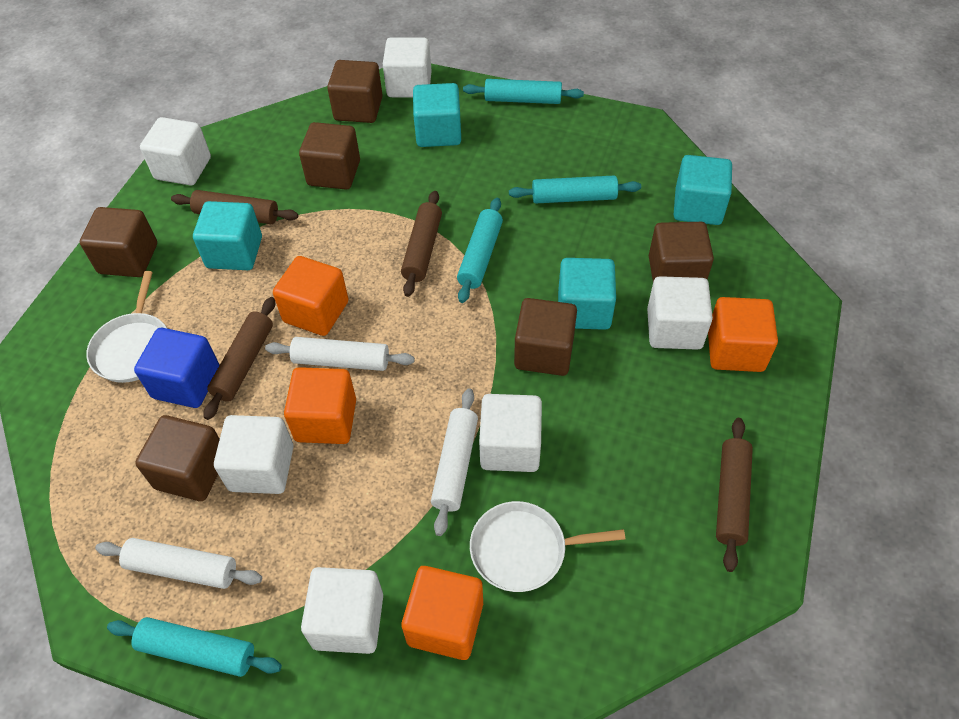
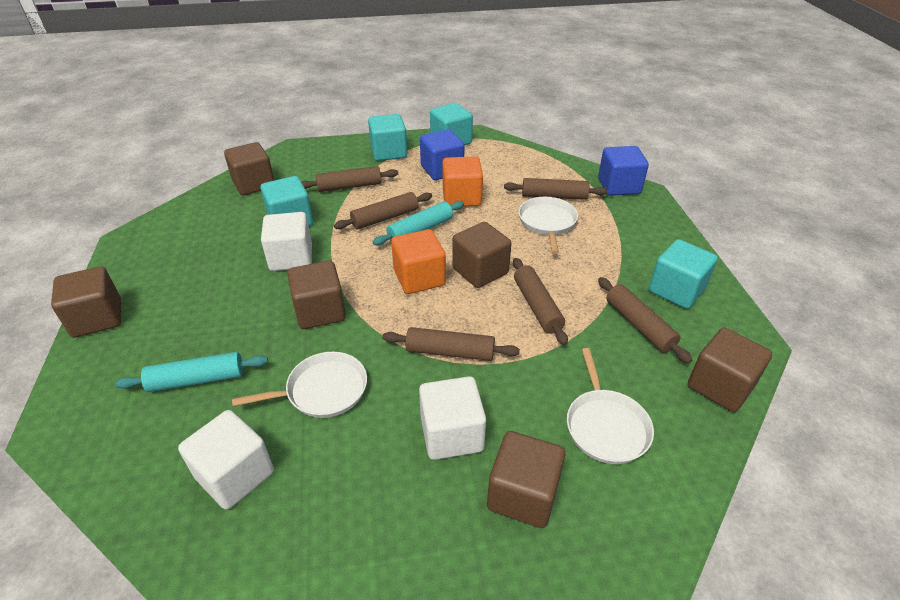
blue cube: [134,328,219,408] = 1 -> [420,129,465,180] [598,146,649,196] = 2
brown rolling pin: [171,190,298,224] [204,297,275,420] [401,191,442,297] [716,418,753,572] = 4 -> [301,166,398,192] [334,192,432,229] [382,327,520,361] [504,178,608,200] [513,258,568,345] [598,277,692,363] = 6
orange cube: [273,256,348,336] [284,367,356,444] [402,566,483,660] [708,297,778,372] = 4 -> [391,229,446,294] [442,156,483,207] = 2
turquoise rolling pin: [107,617,282,677] [457,198,503,303] [463,79,584,104] [509,175,641,204] = 4 -> [115,352,268,392] [373,201,464,245] = 2
white cube: [140,117,211,185] [214,415,294,494] [301,567,383,654] [383,37,432,98] [479,394,542,472] [647,276,713,350] = 6 -> [178,410,274,510] [261,212,312,271] [419,376,486,460] = 3
white pan: [86,271,167,383] [470,501,625,592] = 2 -> [232,352,367,418] [519,197,578,254] [567,348,654,464] = 3
white rolling pin: [95,538,262,589] [265,337,415,371] [431,388,478,536] = 3 -> none = 0

